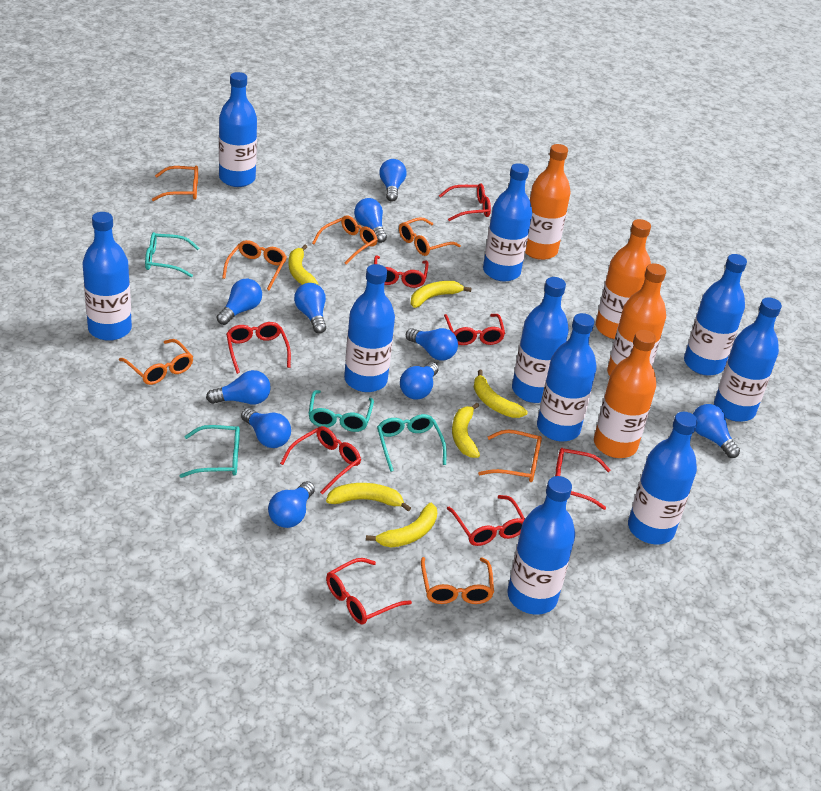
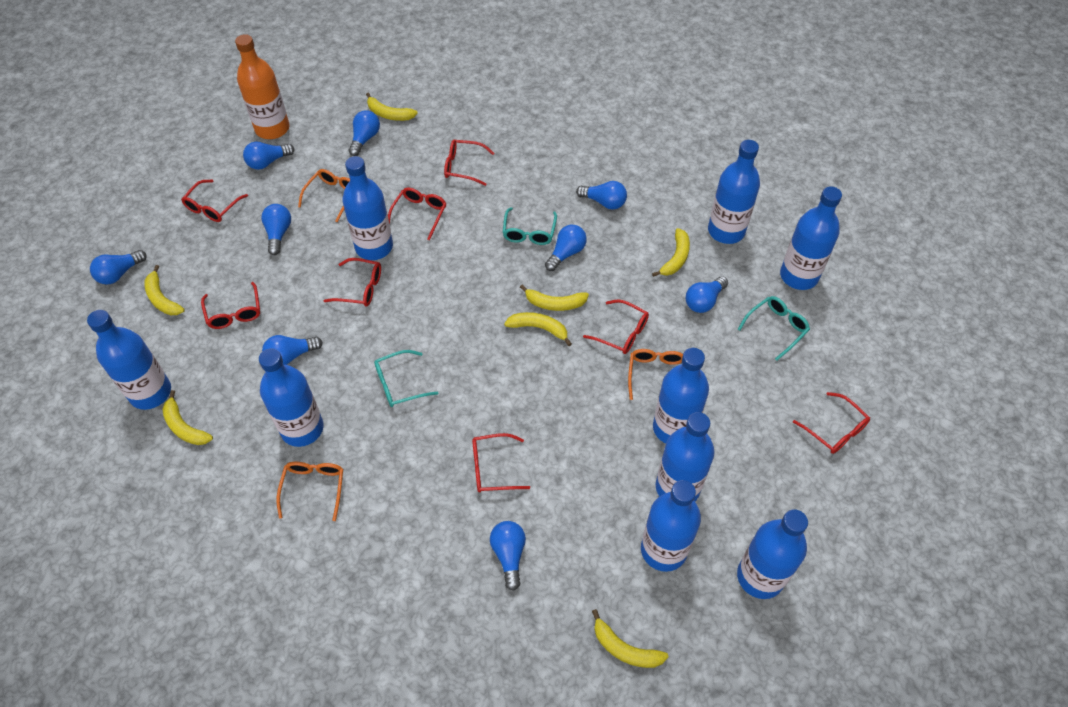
blue bottle: [83,212,132,341] [219,72,257,187] [344,264,395,392] [483,163,532,281] [507,476,575,615] [512,277,569,403] [537,313,597,441] [628,412,698,544] [684,254,747,376] [714,297,782,422] = 10 -> [87,310,171,410] [259,348,324,447] [342,156,393,260] [641,480,701,572] [653,348,709,443] [656,412,715,501] [708,140,760,244] [737,510,808,599] [780,186,842,290] = 9
blue light bulb: [206,370,271,405] [217,278,262,325] [241,408,291,448] [268,481,315,528] [294,283,326,334] [354,198,387,243] [379,159,406,202] [400,362,439,400] [406,328,458,361] [693,404,740,458] = 10 -> [90,250,147,285] [243,141,294,170] [261,204,291,255] [262,335,322,365] [349,110,380,156] [490,521,526,591] [545,225,587,271] [576,181,627,209] [686,276,728,313] = 9
orange bottle: [525,144,571,260] [594,330,656,458] [596,219,651,339] [607,263,666,376] = 4 -> [235,34,290,139] = 1
orange glasses: [119,339,193,385] [152,165,198,201] [222,240,287,290] [312,215,378,265] [399,217,461,256] [421,557,494,604] [478,430,542,482] = 7 -> [276,462,343,521] [298,169,350,222] [628,349,683,400] = 3
turquoise glasses: [145,232,199,277] [179,425,240,478] [308,390,374,432] [377,414,447,472] = 4 -> [374,350,438,407] [502,207,557,245] [738,296,810,361] = 3
yellow banana: [289,245,319,285] [326,483,411,512] [366,503,437,548] [410,281,471,308] [452,403,480,458] [474,370,528,418] = 6 -> [144,265,185,315] [162,390,213,445] [366,92,418,121] [504,312,572,346] [520,285,589,311] [592,609,669,668] [652,228,690,277] = 7

